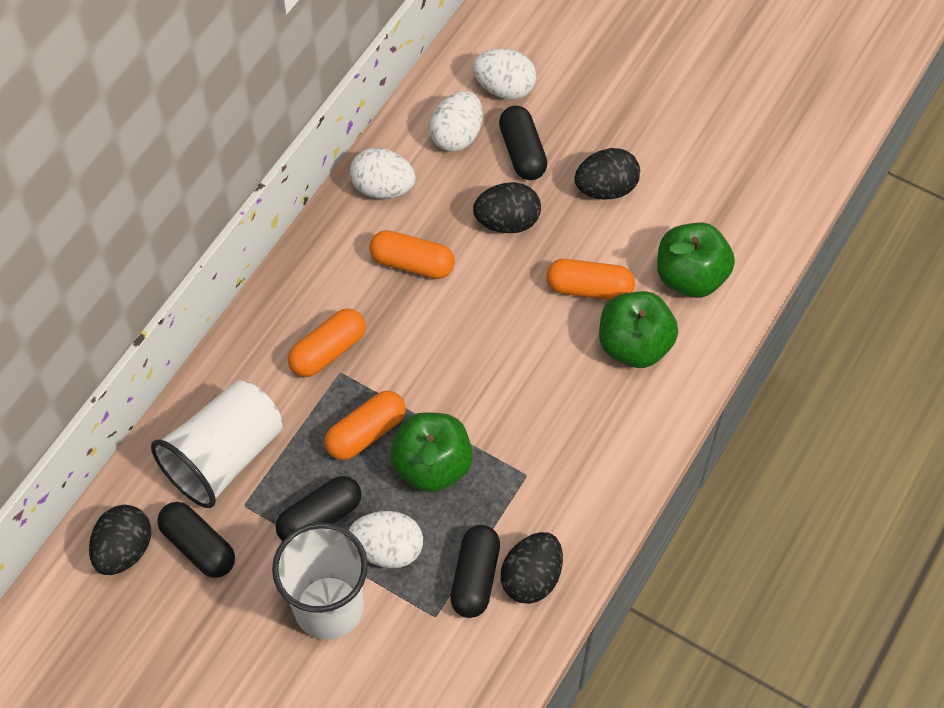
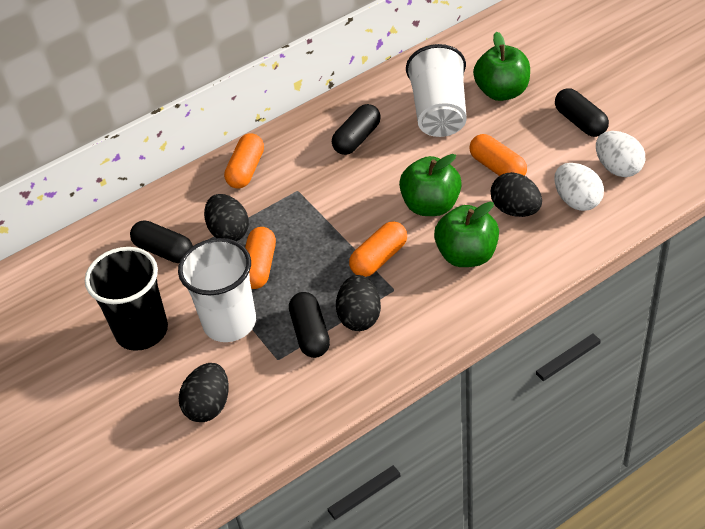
black cup: none = 0 -> [85,247,168,351] = 1
white egg: [349,511,423,568] [350,148,416,199] [429,91,483,152] [472,49,537,100] = 4 -> [554,163,604,211] [596,131,645,177] = 2

